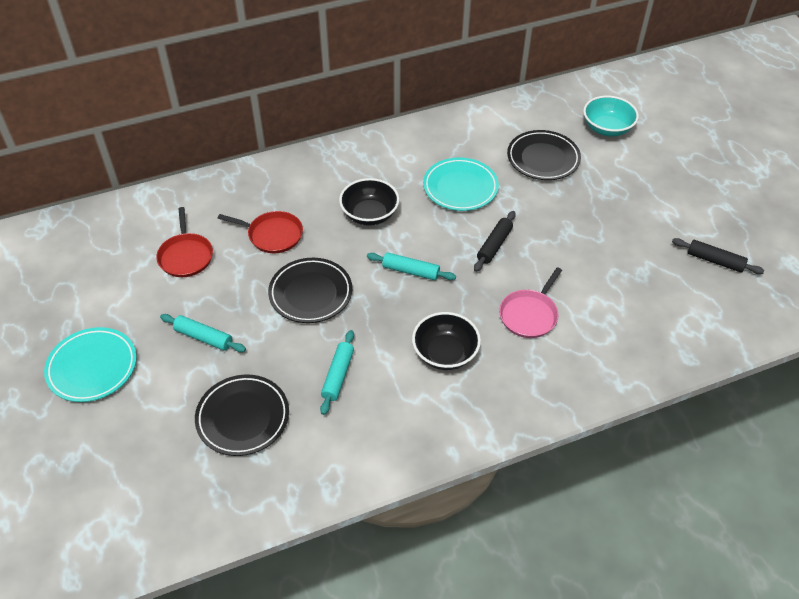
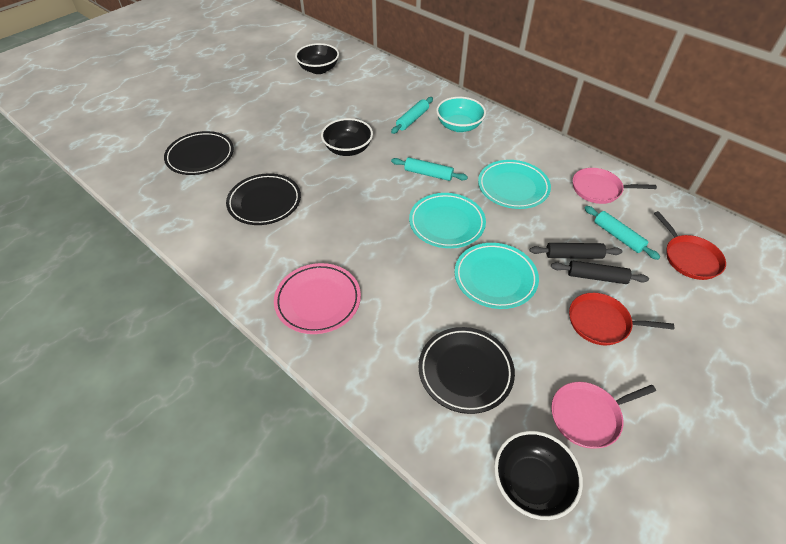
black bowl: [339,178,399,226] [412,312,481,370] = 2 -> [295,43,339,74] [321,118,373,156] [494,431,583,520] = 3
pink pan: [499,267,562,338] = 1 -> [551,382,656,449] [573,168,657,204] = 2
pink plate: none = 0 -> [274,263,361,334] = 1
turquoise plate: [44,327,137,402] [423,157,499,211] = 2 -> [409,193,486,248] [455,243,539,309] [478,160,551,209] = 3

